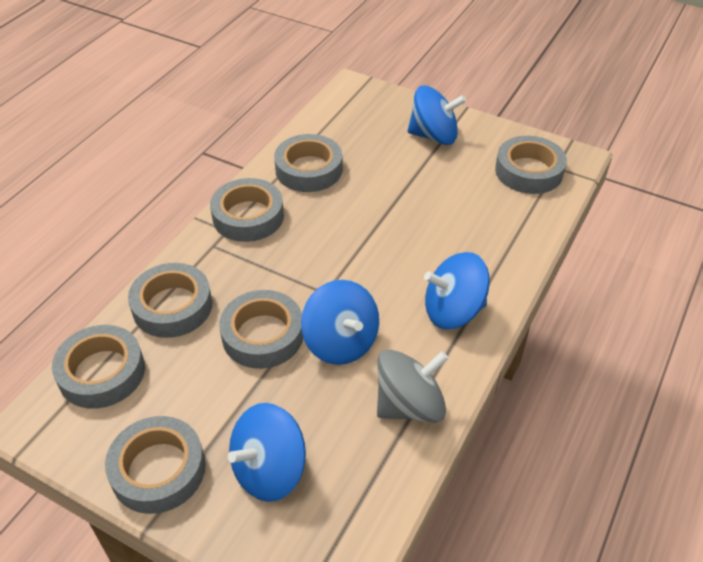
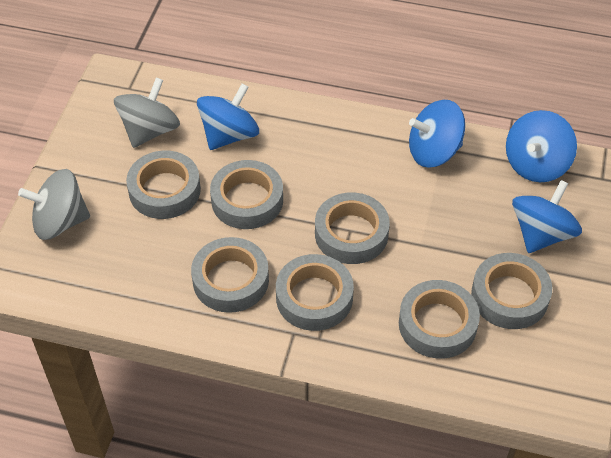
grey spinning top: [377,350,449,423] = 1 -> [18,169,90,240] [114,77,180,148] = 2

